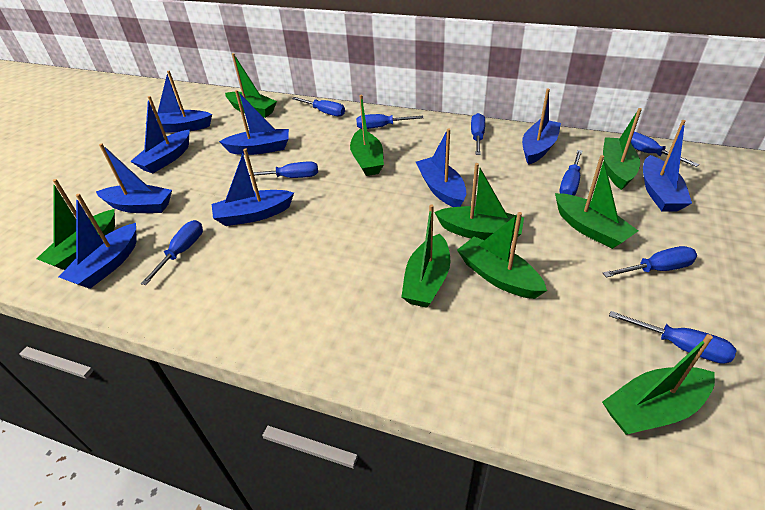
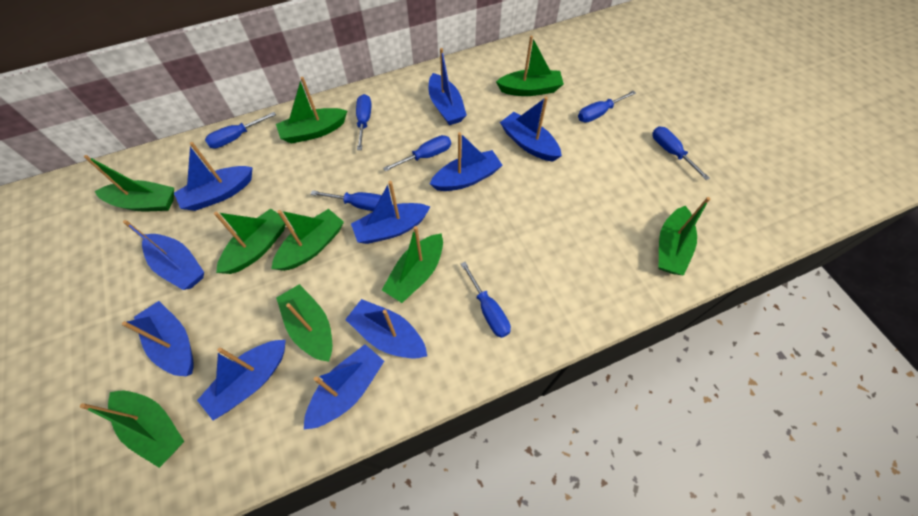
blue boat: [59,194,137,289] [96,143,172,213] [130,96,189,173] [154,71,212,133] [212,148,294,226] [219,90,289,155] [416,128,466,207] [522,89,561,165] [643,120,692,212] = 9 -> [122,301,194,377] [123,220,204,290] [174,142,253,211] [197,340,286,421] [304,344,384,429] [345,299,427,359] [351,181,430,244] [429,48,467,125] [430,132,502,191] [500,97,562,161] = 10
blue screwdriver: [141,220,203,285] [249,161,318,178] [292,97,345,117] [356,114,423,129] [471,113,485,155] [559,150,582,196] [603,246,697,278] [609,311,737,364] [631,132,699,167] = 9 -> [205,112,276,149] [311,190,382,211] [356,94,372,150] [383,135,451,172] [461,262,511,338] [578,91,636,123] [653,127,710,180] = 7

